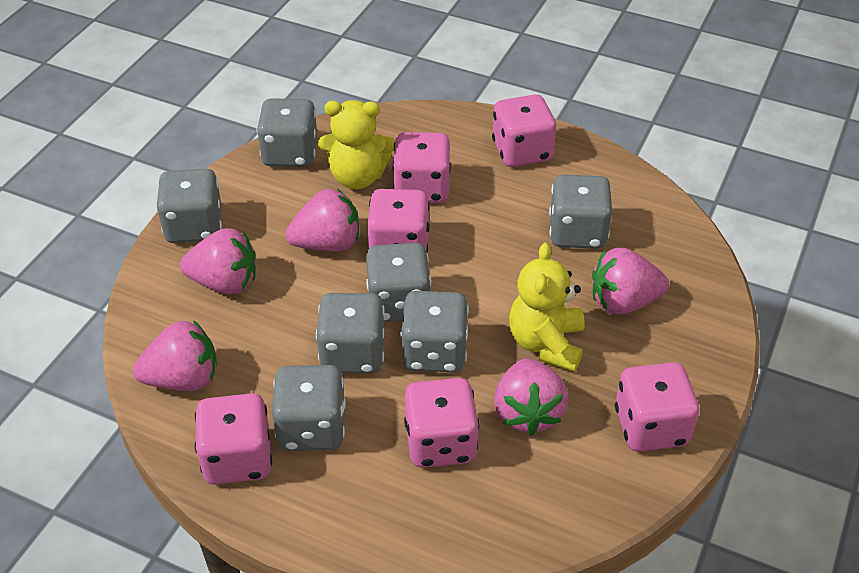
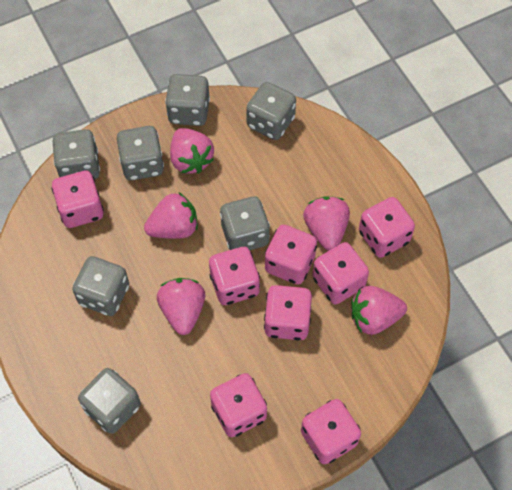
pink dice: [195,393,272,485] [368,189,430,253] [393,132,451,203] [404,378,479,468] [492,95,556,167] [615,362,699,452] = 6 -> [52,171,104,228] [209,247,260,305] [210,373,267,437] [264,285,312,340] [265,225,317,285] [301,399,361,464] [312,242,369,304] [359,197,415,258] = 8
yellow teddy bear: [318,100,395,189] [509,242,585,372] = 2 -> none = 0

